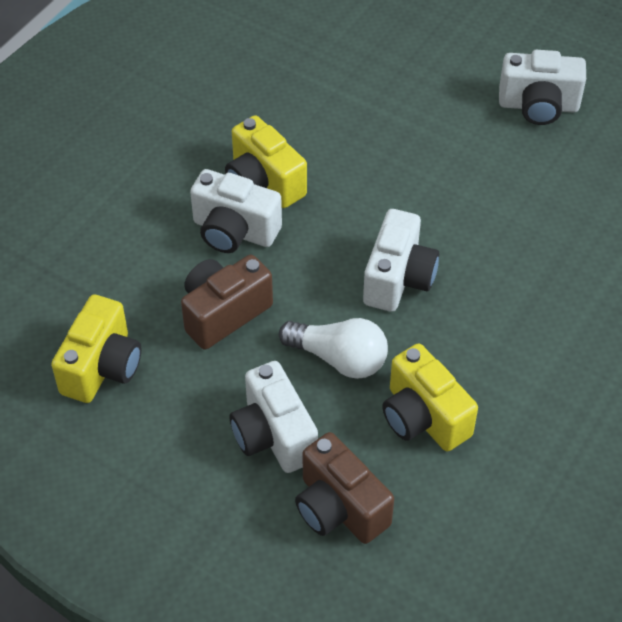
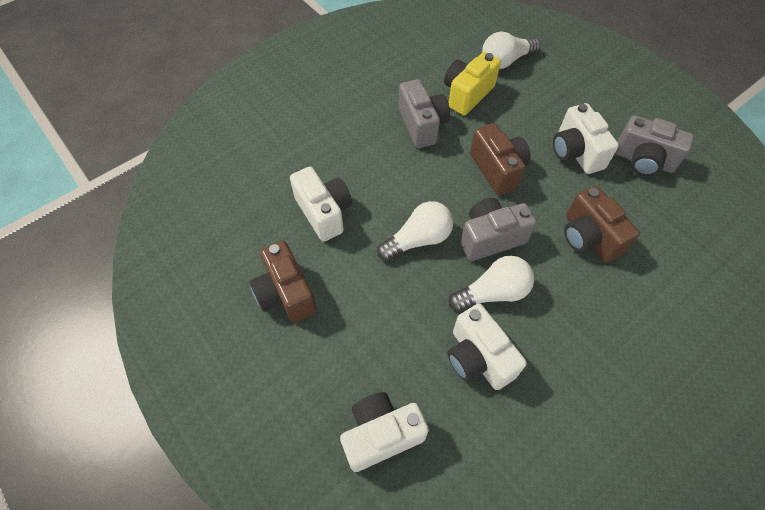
brown camera: [181,255,273,350] [295,432,394,544] = 2 -> [249,241,317,323] [470,123,531,196] [564,186,640,263] = 3
grey camera: none = 0 -> [399,79,450,148] [460,198,537,261] [615,115,694,176] = 3
white light bulb: [279,318,388,379] = 1 -> [377,201,453,261] [449,256,534,312] [482,32,541,69] = 3
yellow camera: [51,294,141,403] [225,115,307,208] [382,343,478,451] = 3 -> [444,52,501,116] = 1

